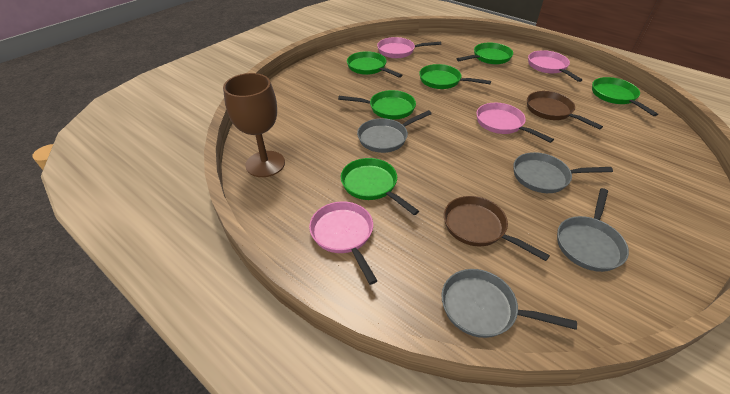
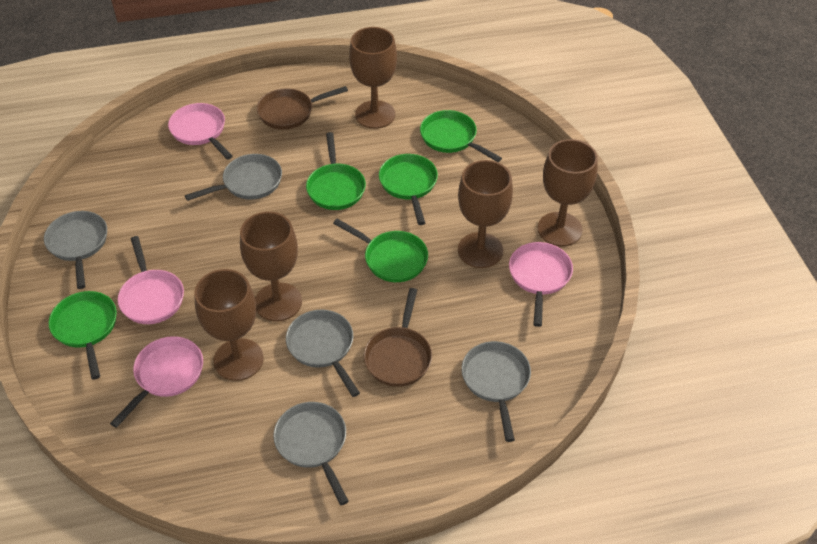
brown goblet: [223,73,285,177] = 1 -> [194,269,264,381] [240,212,302,321] [349,27,397,129] [458,160,513,268] [538,139,598,246] = 5
green pan: [338,90,416,119] [341,158,419,215] [347,51,403,78] [419,64,491,89] [457,42,513,64] [592,77,658,116] = 6 -> [49,291,117,380] [306,132,366,210] [333,219,428,282] [379,154,438,225] [420,110,502,162] = 5
grey pan: [357,110,432,153] [441,269,577,338] [513,152,613,193] [557,188,629,272] = 4 -> [44,211,107,289] [185,154,282,201] [273,402,349,505] [286,310,360,397] [461,341,531,442] = 5

